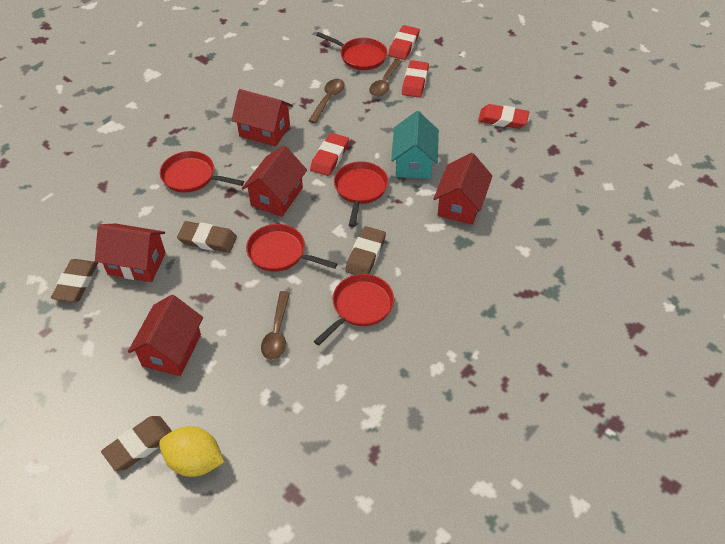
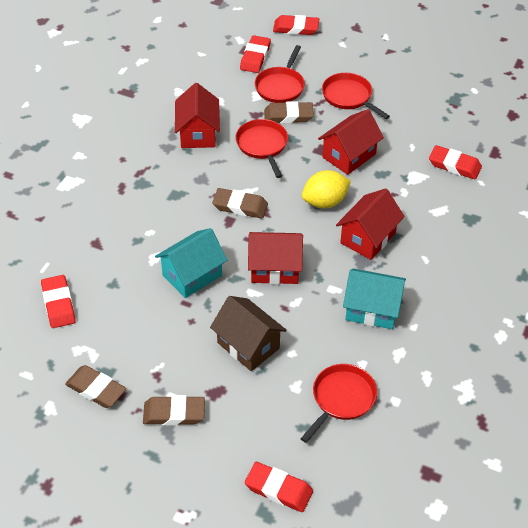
brown house: none = 0 -> [210,296,287,371] = 1
brown spoon: [261,291,290,360] [308,79,345,124] [369,59,402,97] = 3 -> none = 0
red eraser: [310,133,349,176] [388,25,420,60] [402,60,429,98] [478,104,529,129] = 4 -> [41,275,76,328] [240,35,271,73] [245,462,313,512] [273,15,319,35] [429,145,482,179] = 5
red house: [95,223,166,282] [128,295,203,376] [231,89,293,147] [242,145,307,217] [433,153,493,225] = 5 -> [175,83,220,148] [248,232,303,284] [318,109,384,175] [336,188,405,260] = 4
red pan: [160,151,244,193] [246,224,338,272] [314,274,394,346] [316,32,387,70] [334,161,388,227] = 5 -> [235,119,288,178] [255,45,305,103] [301,364,377,443] [322,73,390,119] = 4
turquoise house: [391,111,439,179] = 1 -> [155,228,227,298] [343,268,406,329] = 2

